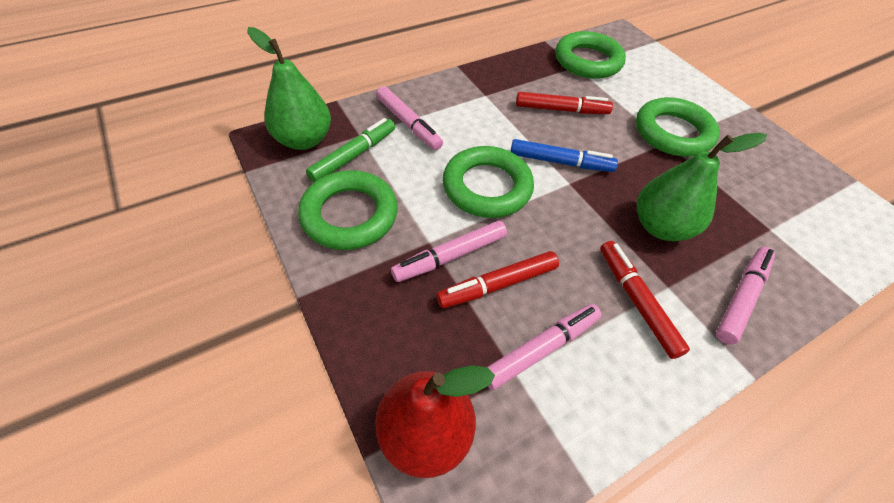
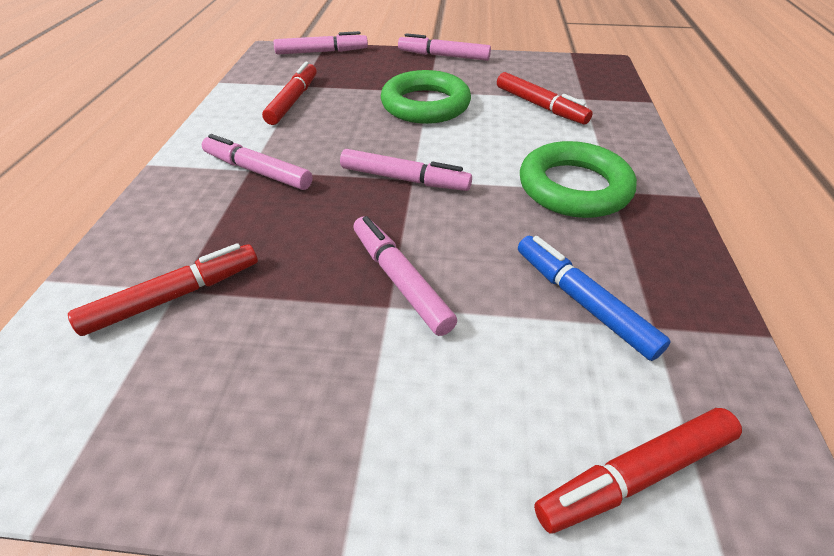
green marker: [306,118,395,182] = 1 -> none = 0
green pear: [247,27,331,150] [637,133,767,241] = 2 -> none = 0
green ring: [298,170,398,250] [443,146,534,218] [556,31,626,79] [636,97,720,157] = 4 -> [381,70,471,124] [520,141,637,218] = 2
pink marker: [376,86,443,150] [391,220,507,282] [488,304,602,390] [716,247,775,345] = 4 -> [202,134,312,190] [273,31,368,54] [340,149,472,191] [354,216,457,336] [398,33,491,61] = 5
red marker: [436,251,559,308] [516,92,613,114] [600,241,690,359] = 3 -> [68,243,258,336] [262,62,317,125] [497,72,593,124] [534,408,742,533] = 4
red pear: [375,365,495,478] = 1 -> none = 0

